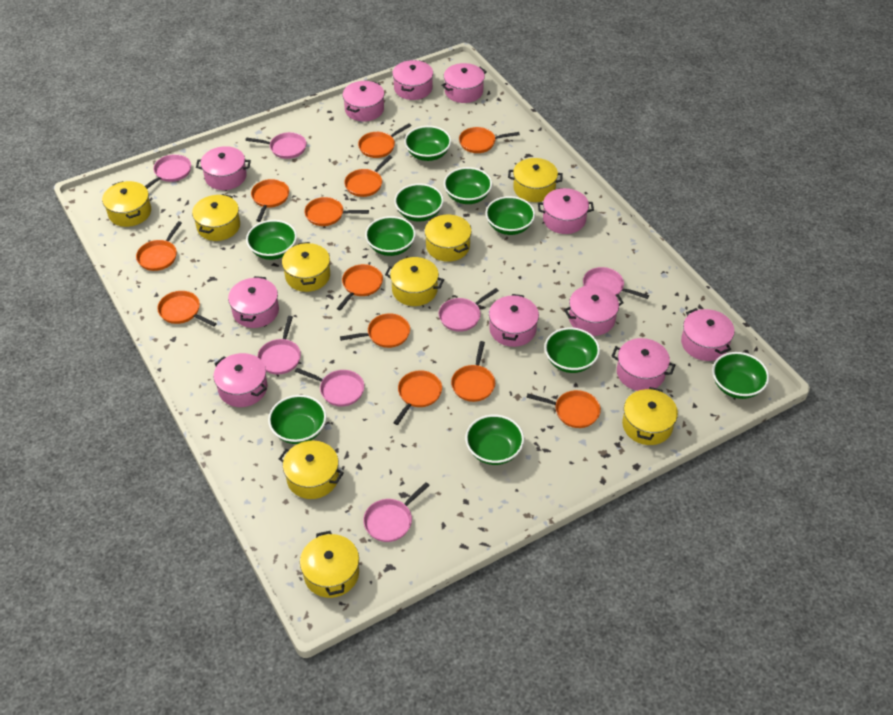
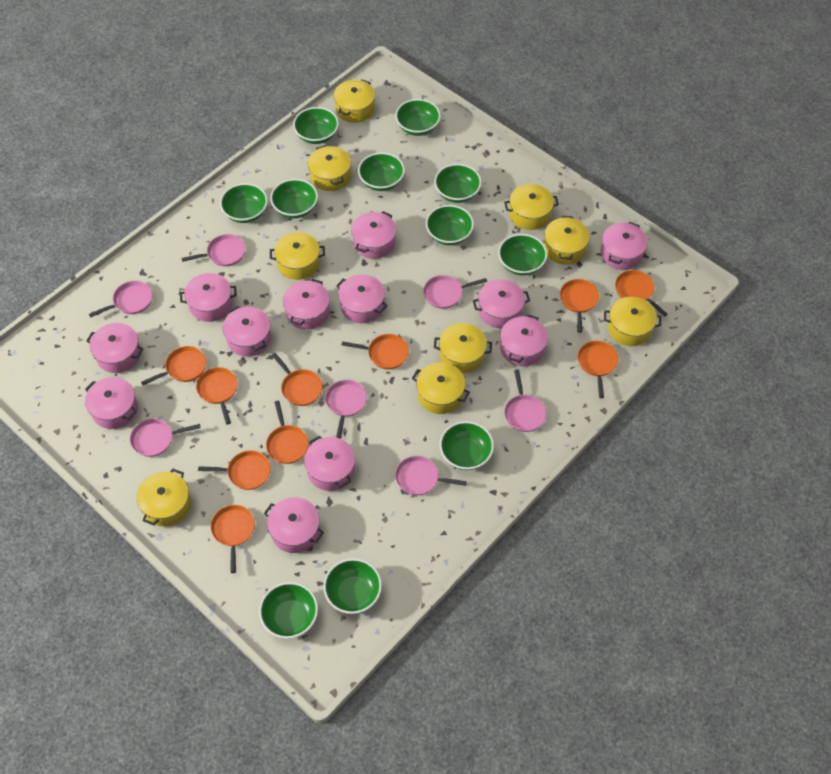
green bowl: [246,220,297,260] [268,395,327,444] [365,216,416,256] [394,183,444,222] [404,126,451,161] [444,167,492,204] [465,415,524,465] [485,196,535,235] [544,327,600,373] [712,352,769,399] = 10 -> [220,183,268,223] [259,582,318,639] [270,179,318,218] [293,107,339,144] [323,558,382,614] [358,152,405,191] [395,99,441,136] [426,205,474,245] [434,164,481,203] [440,421,494,470] [498,234,547,275] = 11
orange pan: [136,221,182,271] [157,291,217,327] [251,179,289,222] [304,197,369,226] [337,264,383,311] [340,313,410,348] [344,155,392,197] [358,123,412,158] [393,370,442,425] [451,341,495,402] [459,127,520,153] [526,390,601,428] = 12 -> [141,346,206,385] [196,367,238,424] [198,450,271,490] [210,505,255,573] [266,401,309,464] [272,353,323,406] [342,334,409,369] [560,279,599,333] [578,341,618,398] [615,270,667,317] = 10
pink pot: [196,146,251,190] [213,353,268,407] [228,276,279,328] [343,81,384,121] [392,60,433,100] [441,63,487,103] [489,294,539,347] [538,188,594,234] [564,285,624,336] [612,338,675,391] [681,308,735,361] = 11 -> [85,377,138,429] [87,323,143,373] [180,273,237,322] [223,306,271,357] [264,497,324,553] [283,279,330,330] [304,436,355,491] [336,275,388,323] [351,211,396,259] [473,279,530,328] [500,314,548,367] [600,222,648,270] = 12

